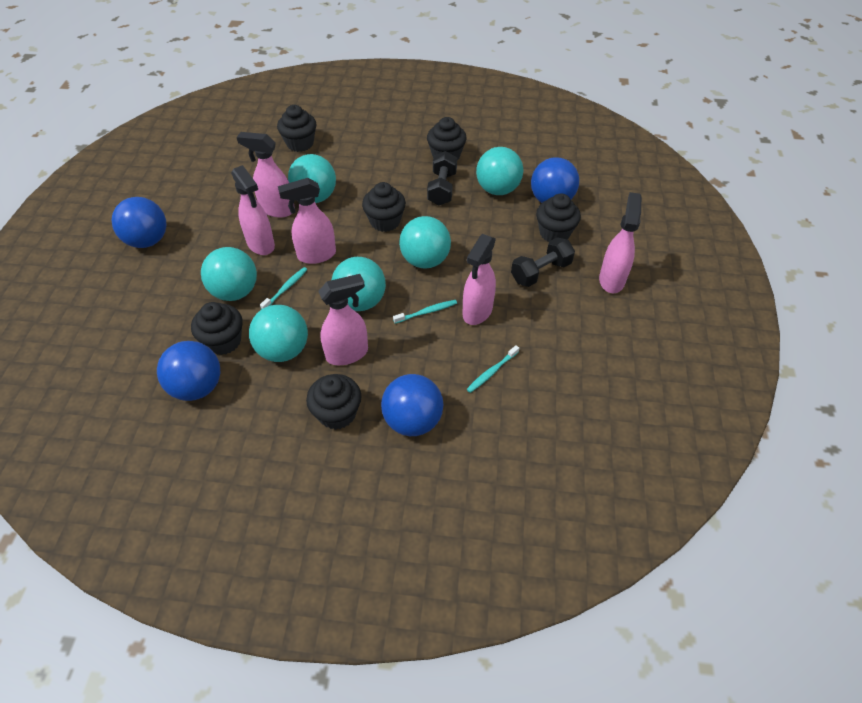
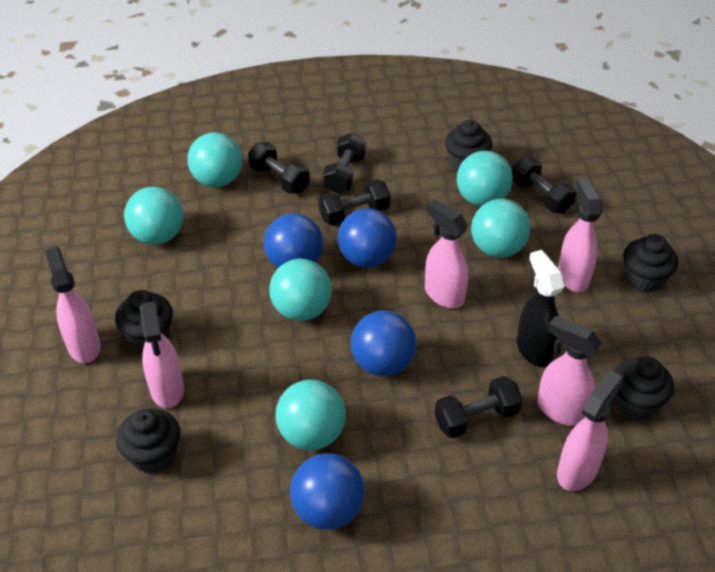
black cupcake: [191,302,243,355] [277,105,316,152] [306,374,361,430] [362,182,406,232] [427,117,467,161] [536,193,581,242] = 6 -> [115,290,173,350] [116,408,180,474] [445,120,493,172] [614,356,674,420] [623,234,678,293] = 5
black dumbbell: [427,151,457,205] [511,237,575,287] = 2 -> [248,142,310,194] [319,179,391,225] [323,133,366,193] [435,376,523,438] [512,157,577,213] = 5
black spray bottle: none = 0 -> [516,250,565,367] = 1
turquoise toothbrush: [260,267,308,309] [393,300,457,324] [466,345,519,393] = 3 -> none = 0

